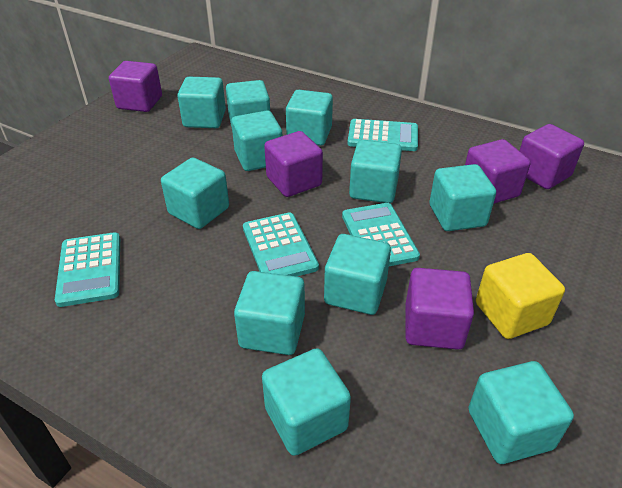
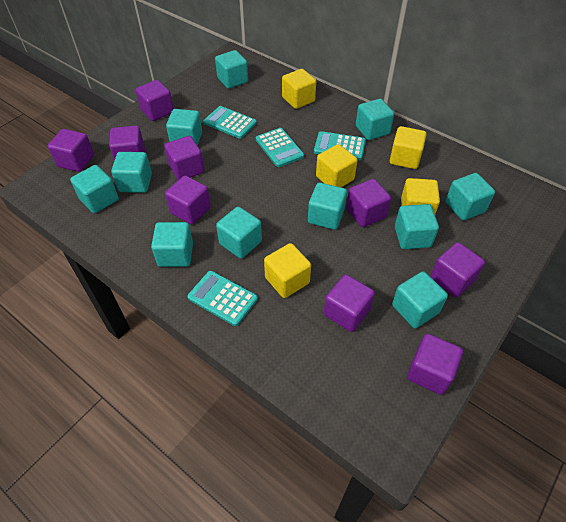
purple cube: [109,61,162,112] [264,131,323,197] [405,268,474,350] [465,139,531,204] [519,124,584,189] = 5 -> [48,129,94,172] [109,125,145,161] [135,80,174,121] [164,136,204,180] [165,176,211,225] [324,275,375,332] [346,179,391,227] [407,334,463,395] [430,242,485,297] = 9
yellow cube: [476,253,565,339] = 1 -> [264,243,311,298] [282,69,316,109] [316,144,357,187] [390,126,427,169] [401,178,440,214] = 5

